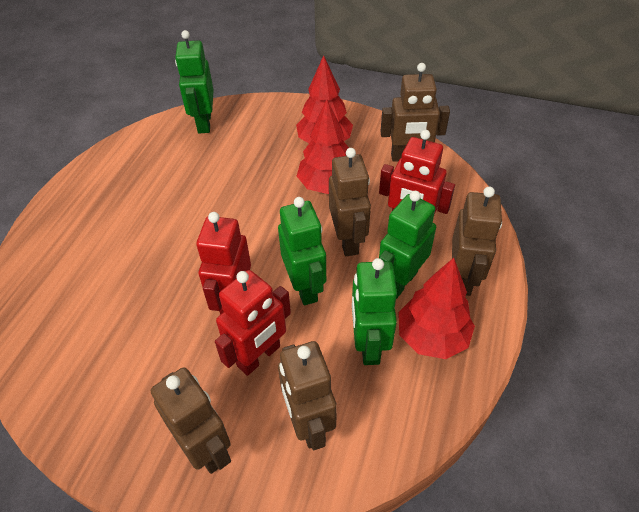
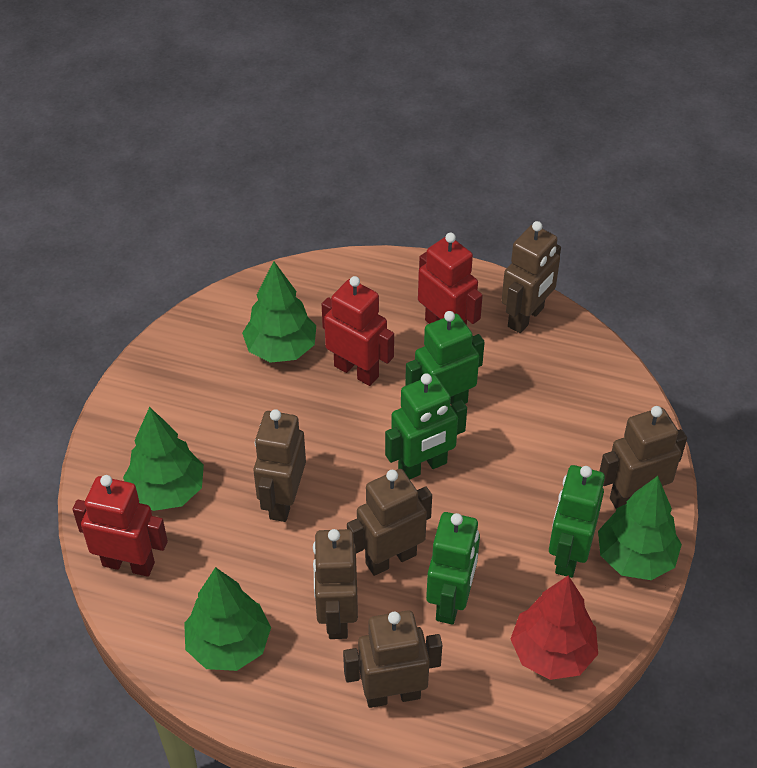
brown robot: [151,367,231,474] [278,341,337,450] [329,148,371,256] [380,63,450,162] [452,187,502,296] = 5 -> [253,409,306,522] [313,529,358,639] [343,611,442,708] [347,469,432,576] [502,221,561,333] [600,406,687,509] = 6
green tree: none = 0 -> [123,407,204,511] [184,567,271,671] [242,261,316,363] [598,476,682,580] = 4
red tree: [296,55,353,143] [297,99,349,194] [398,258,475,359] = 3 -> [511,575,598,680] = 1

